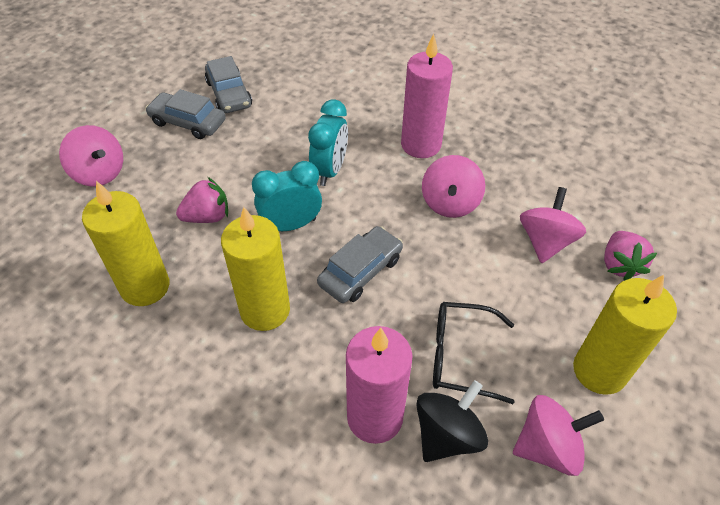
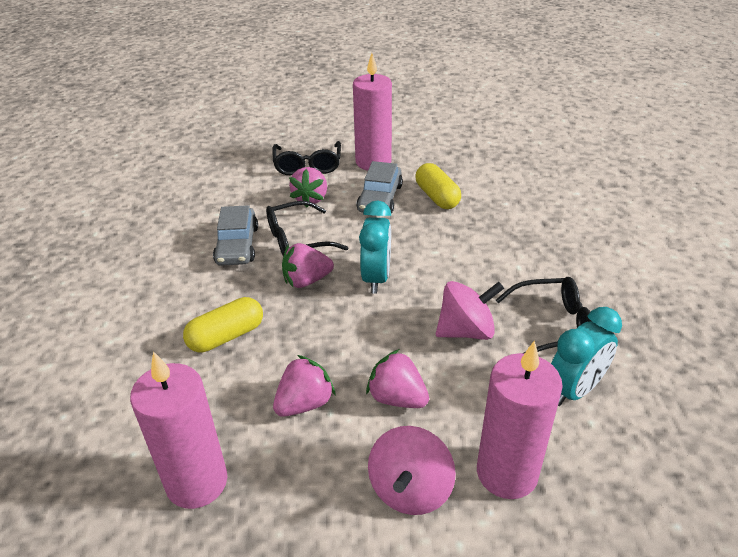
black glasses: [433,302,515,404] = 1 -> [266,201,348,256] [272,141,341,175] [496,277,592,354] = 3
black spinning top: [416,380,488,462] = 1 -> none = 0
grey car: [145,89,226,139] [205,56,252,113] [317,226,403,303] = 3 -> [213,205,258,266] [356,161,403,214] = 2
pink candle: [346,326,413,444] [401,34,453,158] = 2 -> [130,351,227,509] [353,53,392,170] [477,340,563,499] = 3
pink spinning top: [59,125,123,186] [422,155,485,218] [513,395,604,476] [520,187,586,263] = 4 -> [368,426,456,515] [436,281,504,340] = 2
pink strawberry: [176,177,228,223] [604,231,657,281] = 2 -> [273,355,336,417] [282,243,334,288] [289,167,327,207] [366,349,429,408] = 4
yellow candle: [82,181,169,306] [221,207,290,331] [573,275,677,395] = 3 -> none = 0
yellow capsule: none = 0 -> [183,297,263,352] [415,163,461,209] = 2

